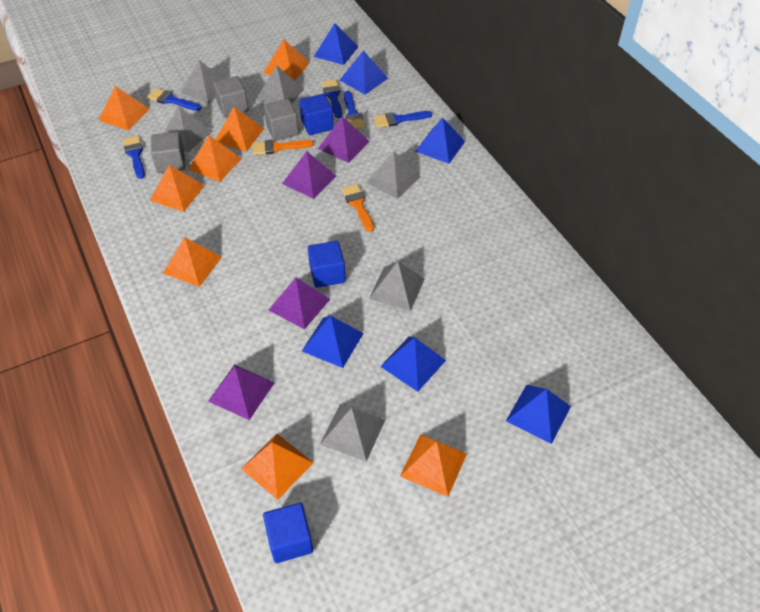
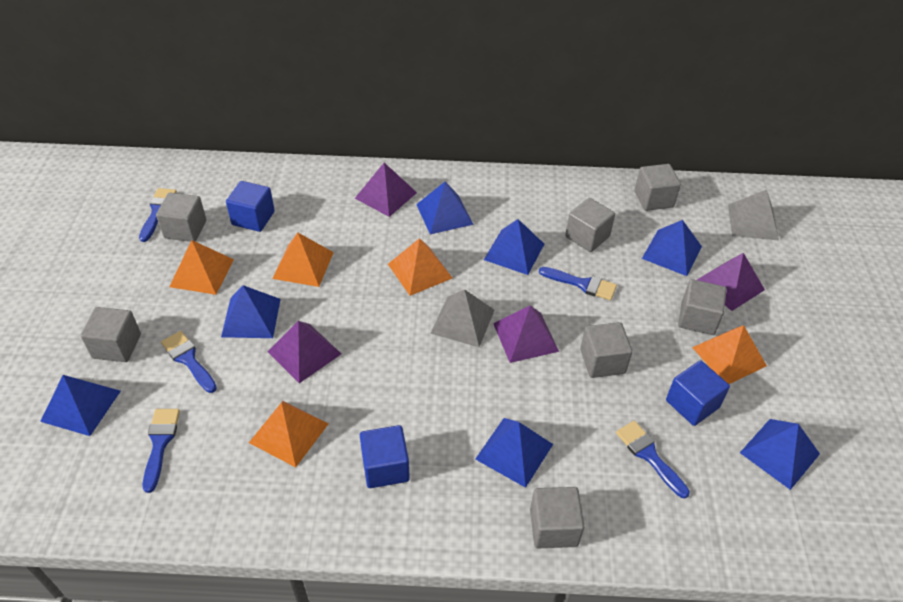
blue pyramid: [302,316,364,368] [314,23,358,65] [340,50,388,95] [380,337,446,392] [415,118,465,164] [506,385,571,444] = 6 -> [40,375,121,436] [221,285,281,338] [416,182,474,234] [475,418,553,488] [484,219,544,275] [642,220,702,276] [740,419,820,490] = 7
grey cube: [151,132,185,173] [213,76,249,117] [264,99,299,141] = 3 -> [80,307,141,362] [156,193,206,242] [530,487,585,548] [565,198,615,252] [580,322,633,378] [635,164,681,211] [678,279,727,335] = 7
grey pyramid: [163,106,213,152] [180,60,223,104] [256,66,304,104] [320,404,385,462] [366,151,420,199] [369,261,425,311] = 6 -> [430,289,495,347] [728,190,779,241] = 2
orange brush: [252,140,314,155] [341,184,374,232] = 2 -> none = 0
orange pyramid: [99,86,150,131] [150,165,205,212] [163,237,222,287] [188,135,242,182] [215,107,264,151] [241,434,313,500] [264,39,310,81] [400,434,467,497] = 8 -> [169,240,234,295] [249,401,328,467] [272,233,334,287] [388,238,452,296] [692,325,767,384] = 5

